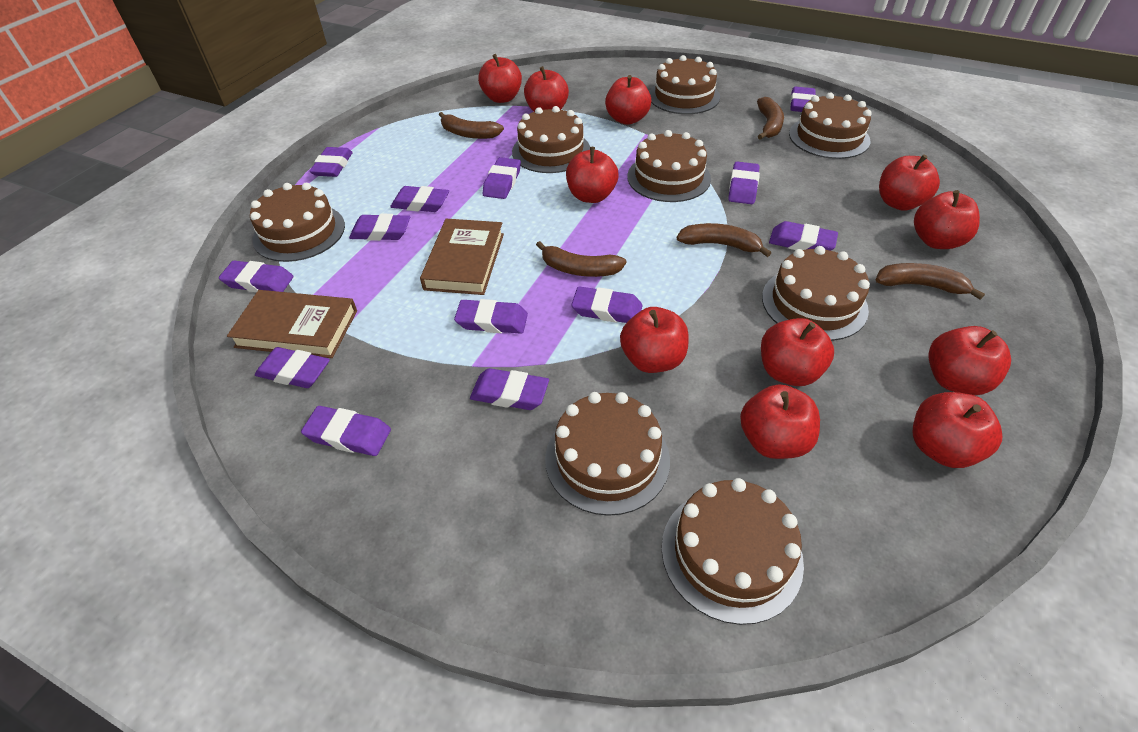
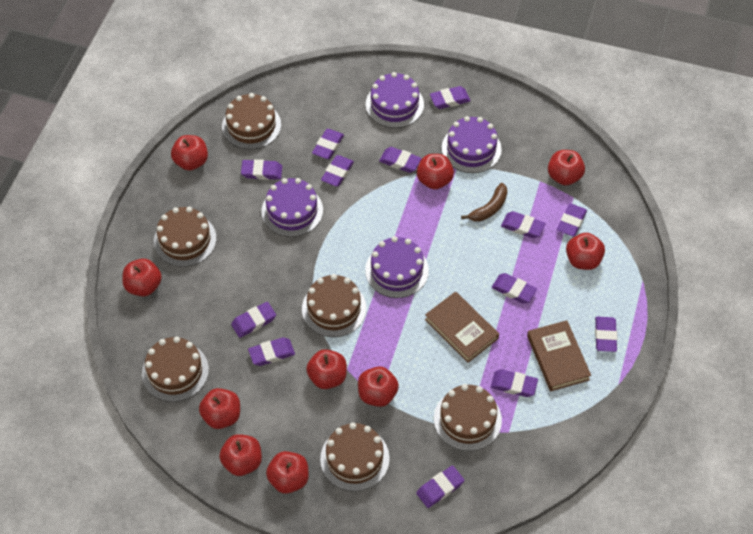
brown banana: [439,112,504,139] [536,241,626,277] [677,223,771,257] [757,97,784,140] [876,263,985,300] = 5 -> [461,183,507,222] = 1
brown cake: [250,183,345,262] [512,106,590,173] [545,392,670,516] [627,130,711,202] [649,55,720,114] [662,478,804,625] [762,246,870,341] [789,93,872,159] = 8 -> [142,336,209,402] [154,207,217,267] [222,93,281,150] [302,274,367,337] [320,423,390,491] [434,384,502,451] = 6
purple cake: none = 0 -> [261,178,323,237] [365,236,429,298] [366,72,424,128] [442,116,502,173] = 4
red apple: [478,54,522,103] [524,66,569,112] [566,147,618,203] [605,75,651,125] [620,307,689,373] [740,385,820,459] [761,318,834,386] [879,154,940,211] [913,392,1002,468] [914,190,980,249] [928,326,1011,395] = 11 -> [122,259,162,296] [171,135,208,171] [199,388,240,429] [219,434,262,476] [266,451,309,494] [306,349,347,389] [358,366,399,407] [417,154,454,189] [548,150,585,185] [566,233,605,270] = 10

